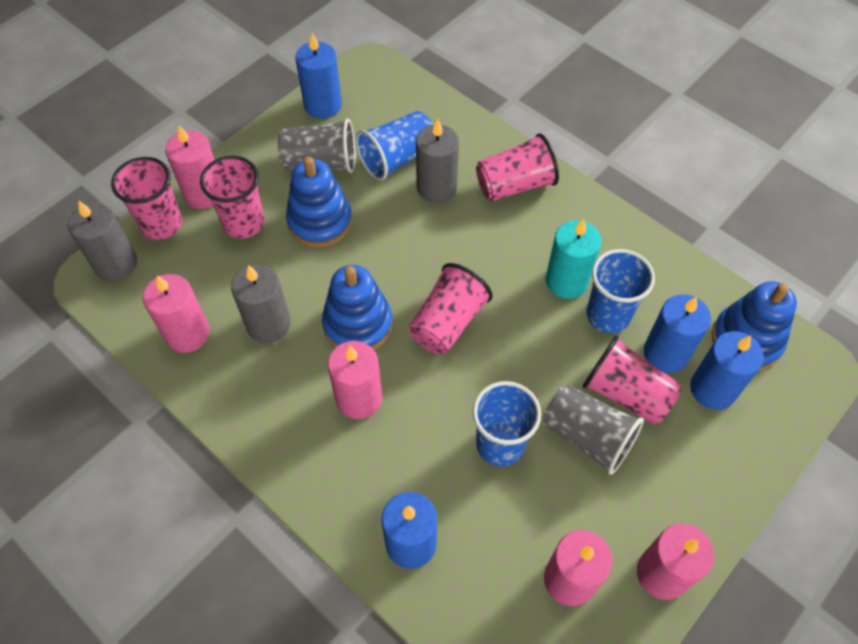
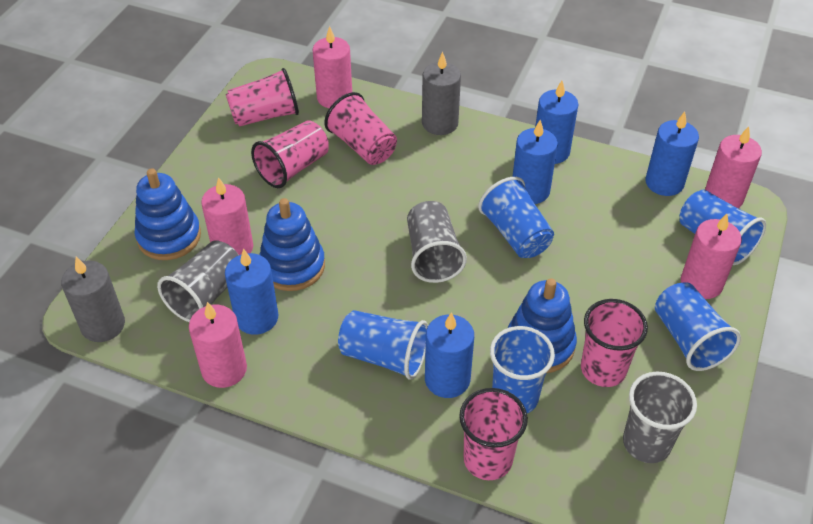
blue candle: [295,33,342,119] [382,492,437,569] [644,294,711,373] [690,331,764,410] = 4 -> [225,248,279,335] [425,312,474,398] [513,120,558,204] [535,81,578,164] [645,112,699,196] = 5
blue cup: [356,111,433,181] [472,381,541,466] [587,249,655,333] = 3 -> [338,310,428,380] [478,177,554,258] [490,326,555,413] [655,282,741,371] [680,190,766,265] = 5
grey candle: [68,200,137,282] [231,264,291,343] [416,119,459,203] = 3 -> [61,257,125,342] [422,52,461,135] = 2
grey cup: [278,119,356,173] [543,385,644,475] = 2 -> [157,240,239,322] [407,201,467,283] [623,372,697,463] = 3
turquoise candle: [545,219,602,299] = 1 -> none = 0

